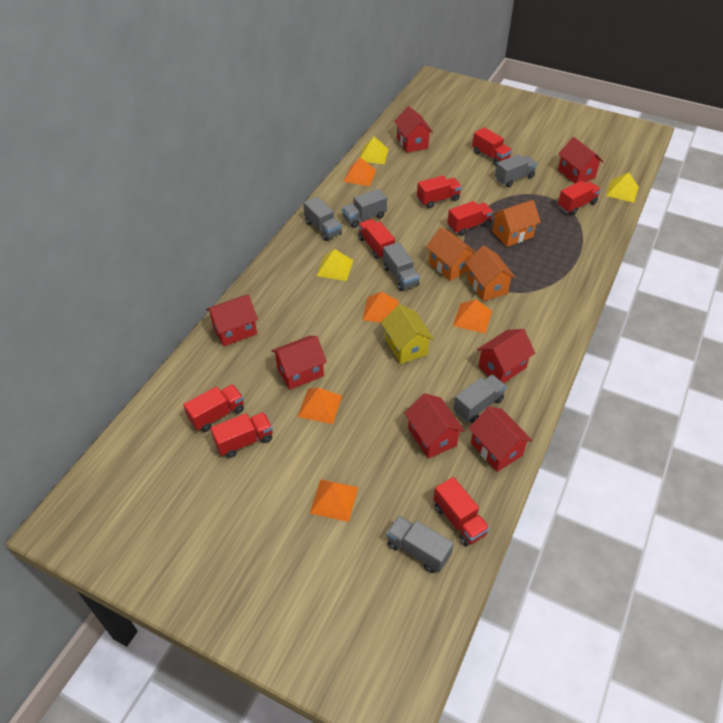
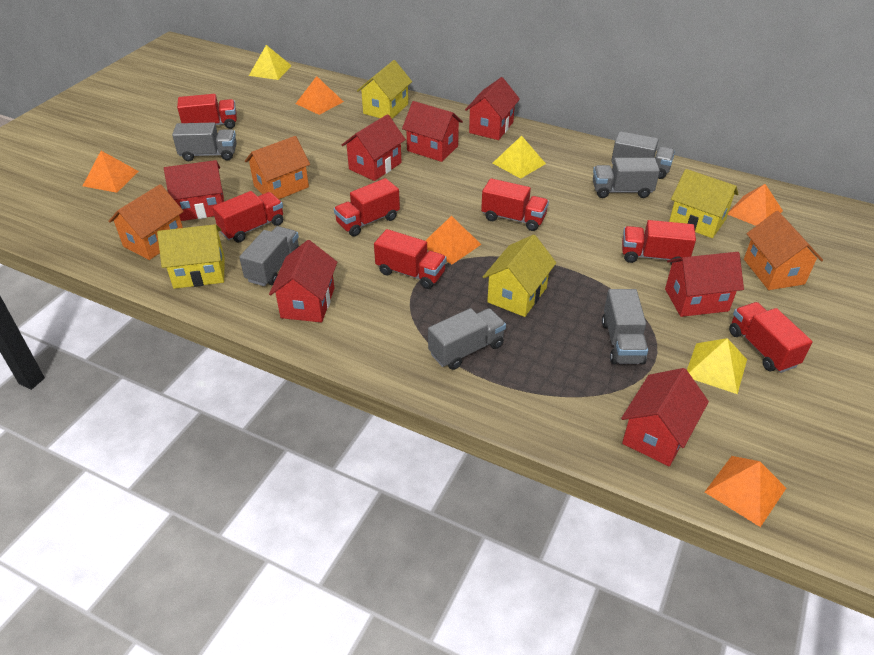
red truck: [183,384,244,432] [210,412,273,458] [358,219,395,259] [417,175,462,208] [433,477,490,546] [447,201,493,236] [472,127,512,166] [558,181,601,215] = 8 -> [177,94,237,129] [212,191,283,242] [334,178,400,236] [374,229,447,289] [481,178,549,231] [622,220,696,265] [729,302,813,373] = 7
yellow house: [381,304,434,364] = 1 -> [157,224,225,289] [357,60,412,119] [483,234,556,317] [669,169,738,238] = 4

